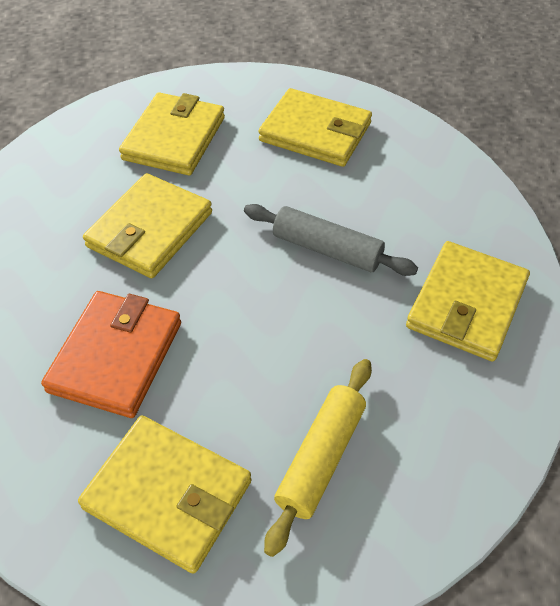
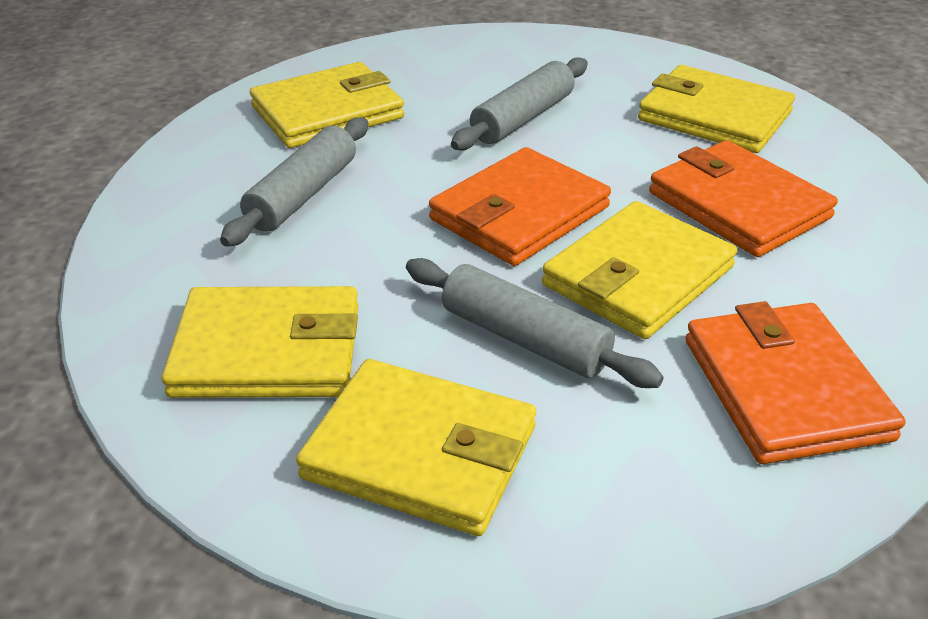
grey rolling pin: [244,204,418,276] = 1 -> [220,117,368,247] [406,258,664,388] [451,57,588,150] = 3
orange wallet: [41,291,181,418] = 1 -> [429,147,611,266] [649,140,838,257] [686,301,905,464] = 3
yellow rolling pin: [264,359,372,557] = 1 -> none = 0

